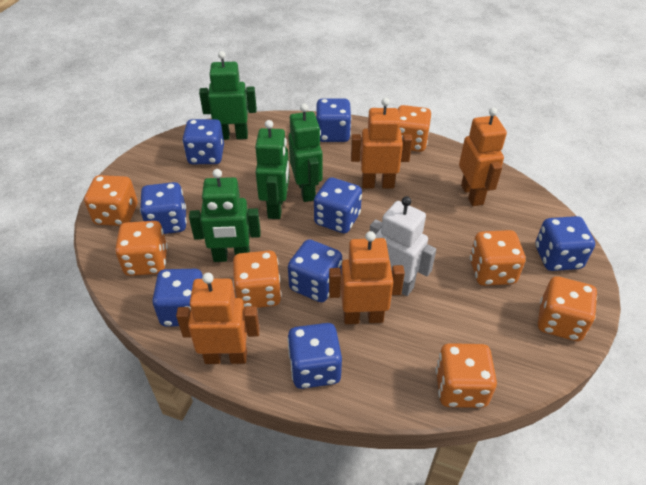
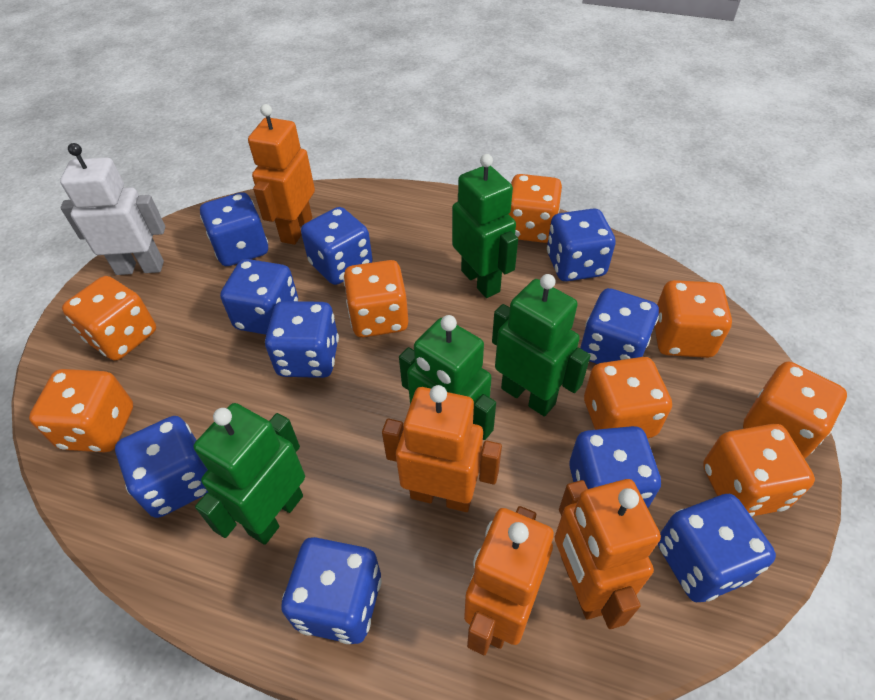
blue dice: [140,182,187,234] [152,269,203,327] [182,119,224,164] [287,323,342,389] [288,239,342,302] [314,177,362,233] [316,98,351,142] [535,216,595,271] = 8 -> [115,416,209,518] [200,192,268,266] [220,259,298,335] [265,301,339,378] [281,537,382,644] [301,207,372,285] [547,208,616,281] [569,426,661,508] [580,288,659,364] [658,494,776,602] = 10
orange dice: [84,175,138,226] [115,221,168,276] [233,251,281,309] [398,105,432,152] [436,343,497,408] [470,230,526,286] [538,276,597,341] = 7 -> [29,369,133,452] [62,276,156,361] [343,260,408,337] [509,174,562,243] [584,357,672,438] [655,280,732,358] [703,424,815,517] [743,362,847,459] = 8

